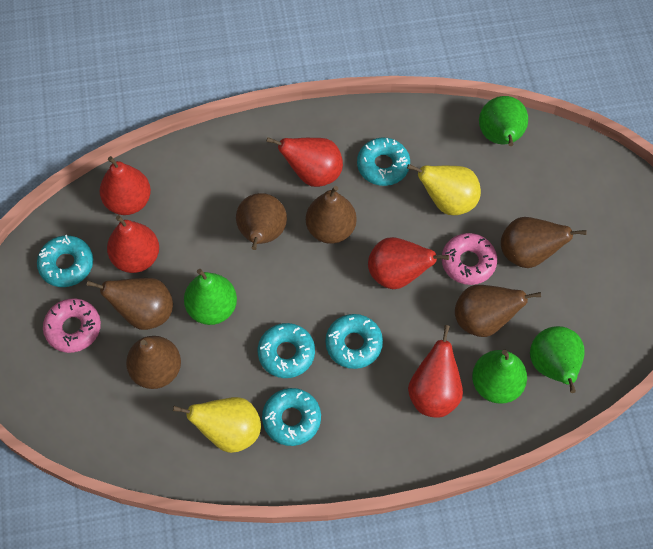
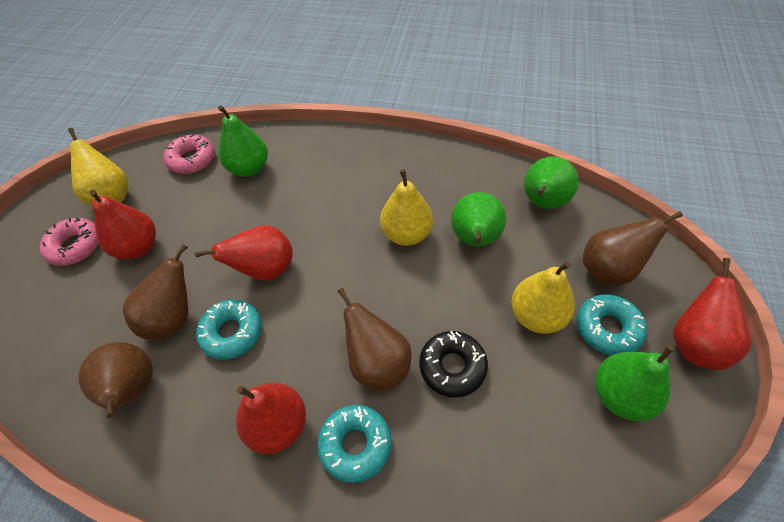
black donut: none = 0 -> [419,331,488,398] = 1
brown pear: [86,278,173,330] [126,336,181,389] [236,193,287,250] [306,186,357,244] [455,285,541,337] [501,217,587,268] = 6 -> [78,342,153,418] [123,244,188,340] [338,288,412,391] [583,211,683,285] = 4
red pear: [100,156,151,215] [107,215,159,273] [266,137,343,187] [368,237,449,289] [408,325,463,418] = 5 -> [89,190,156,259] [195,225,293,281] [236,383,306,454] [673,258,751,370] = 4
turquoise donut: [37,235,93,287] [258,323,315,378] [262,388,321,446] [325,314,383,369] [357,137,410,186] = 5 -> [196,300,262,360] [317,405,391,483] [577,294,647,356] = 3
yellow pear: [173,397,261,453] [407,164,481,215] = 2 -> [68,128,128,206] [380,169,433,246] [511,261,575,334] = 3

